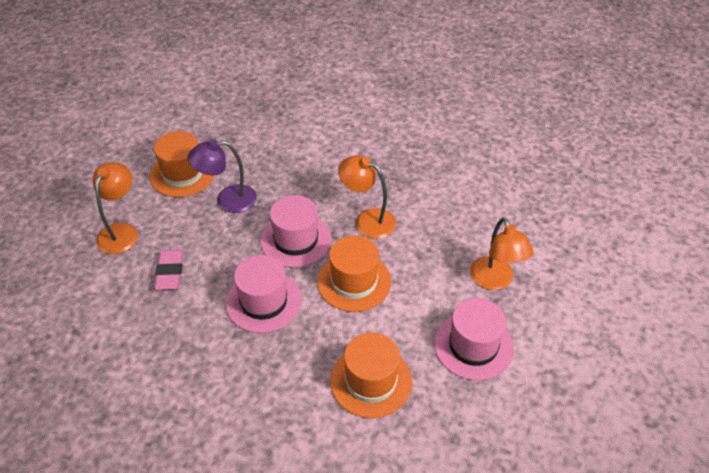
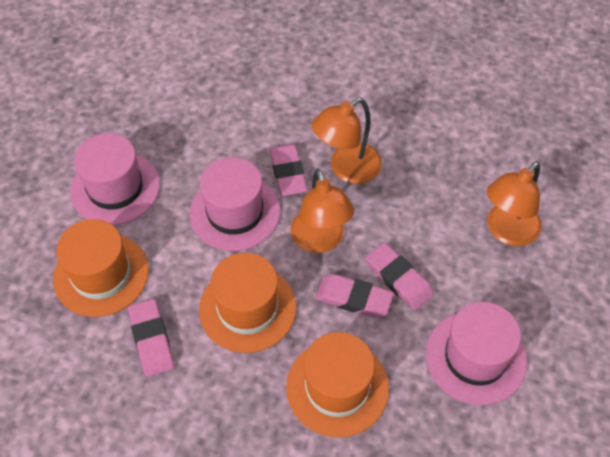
pink eraser: [154,250,183,290] = 1 -> [128,299,174,377] [269,144,308,196] [315,274,394,318] [366,242,434,310] = 4
purple lamp: [188,140,257,213] = 1 -> none = 0

